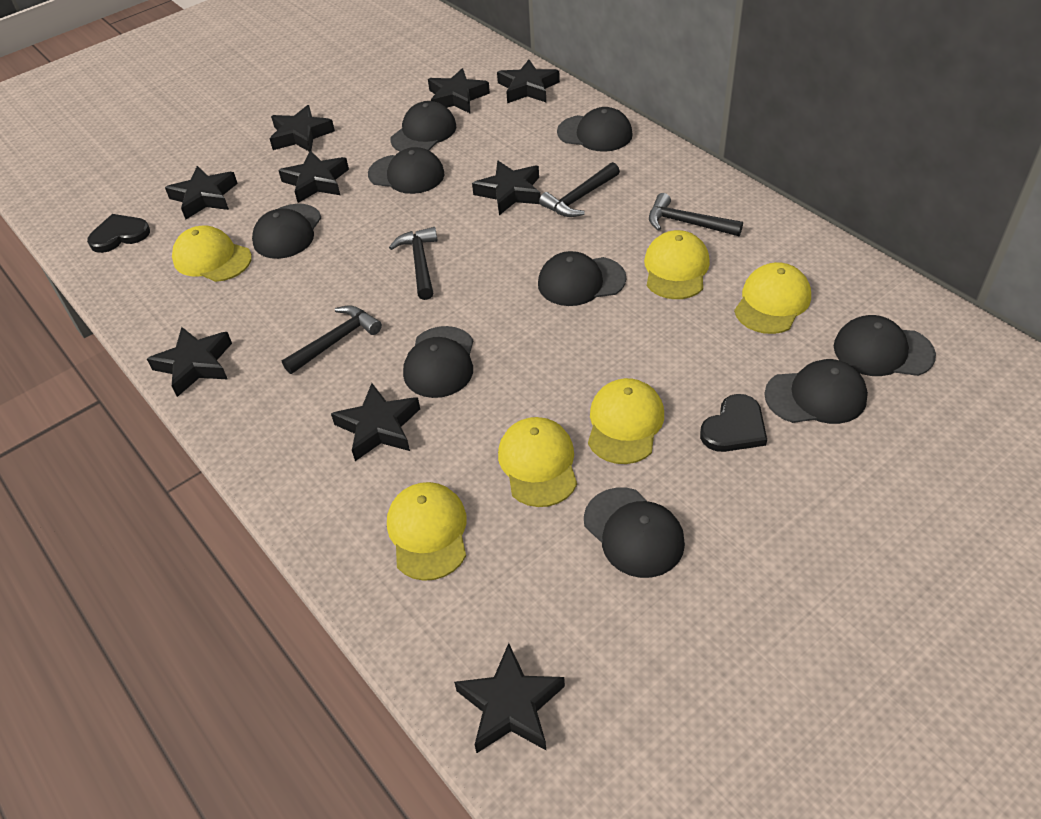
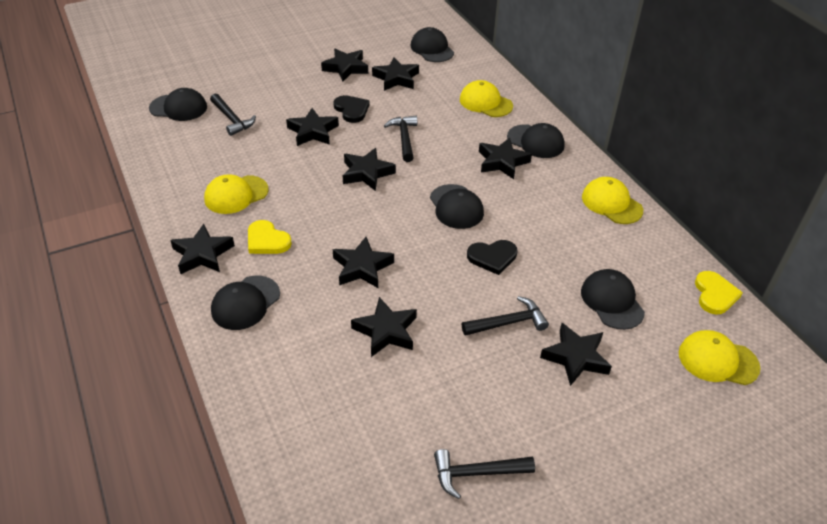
black cap: [252,204,321,259] [368,147,444,194] [390,101,456,151] [403,326,473,398] [538,251,626,306] [557,107,633,152] [584,488,685,578] [764,359,868,424] [834,315,936,376] = 9 -> [149,88,207,121] [211,276,280,330] [410,27,454,62] [430,184,484,229] [507,123,565,158] [581,269,645,330] = 6
yellow cap: [172,225,252,282] [387,482,467,581] [498,417,577,507] [588,378,664,464] [644,230,710,299] [734,262,811,334] = 6 -> [204,174,269,214] [460,80,513,117] [582,177,643,224] [679,330,761,385] = 4
yellow heart: none = 0 -> [248,220,292,254] [695,271,743,315] = 2

